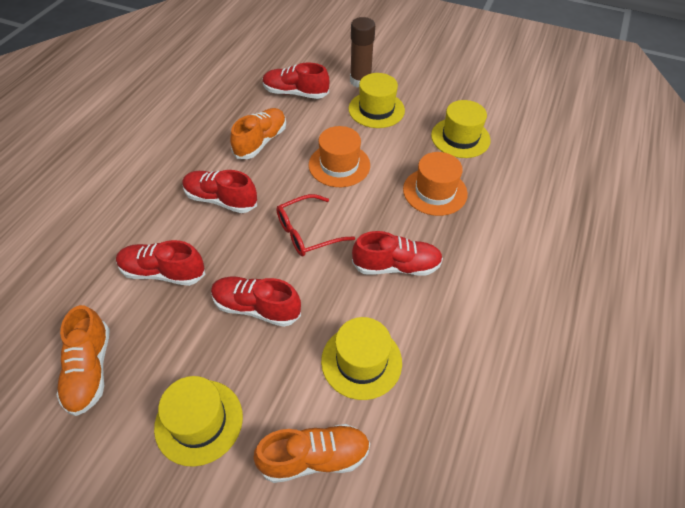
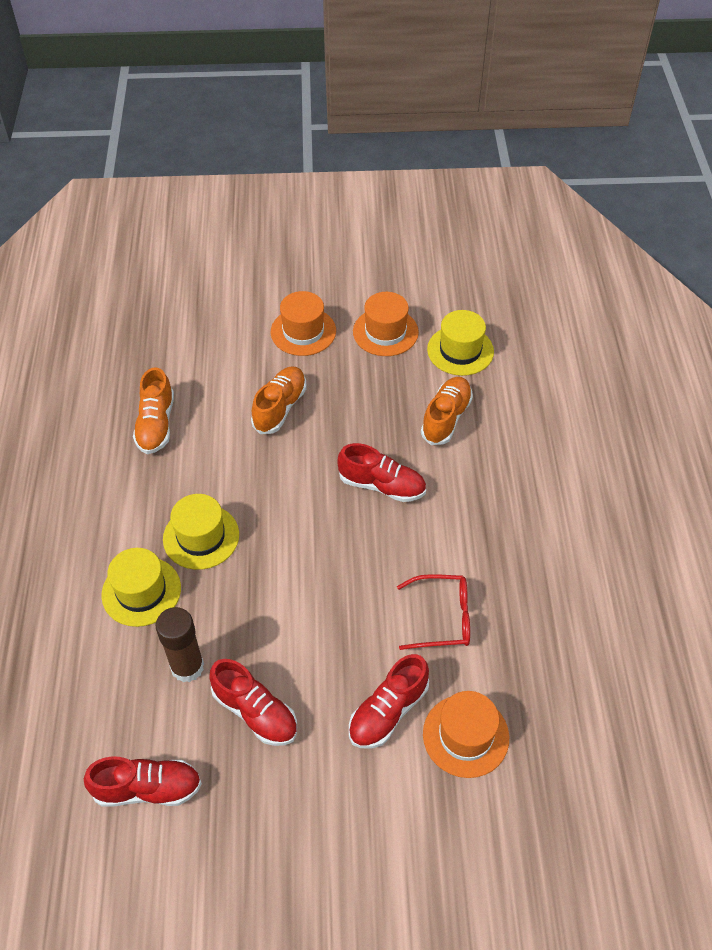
orange hat: [309,126,370,187] [403,152,468,216] = 2 -> [271,291,336,356] [353,292,419,356] [423,691,509,778] = 3
red shoe: [116,240,205,286] [182,170,257,213] [211,277,301,327] [263,62,329,99] [352,231,443,276] = 5 -> [84,756,202,807] [209,659,297,746] [337,443,426,502] [349,654,429,749] = 4
yellow hat: [154,376,243,467] [321,317,402,400] [349,73,405,128] [431,100,491,158] = 4 -> [101,548,181,627] [163,494,239,570] [427,310,494,376] = 3

